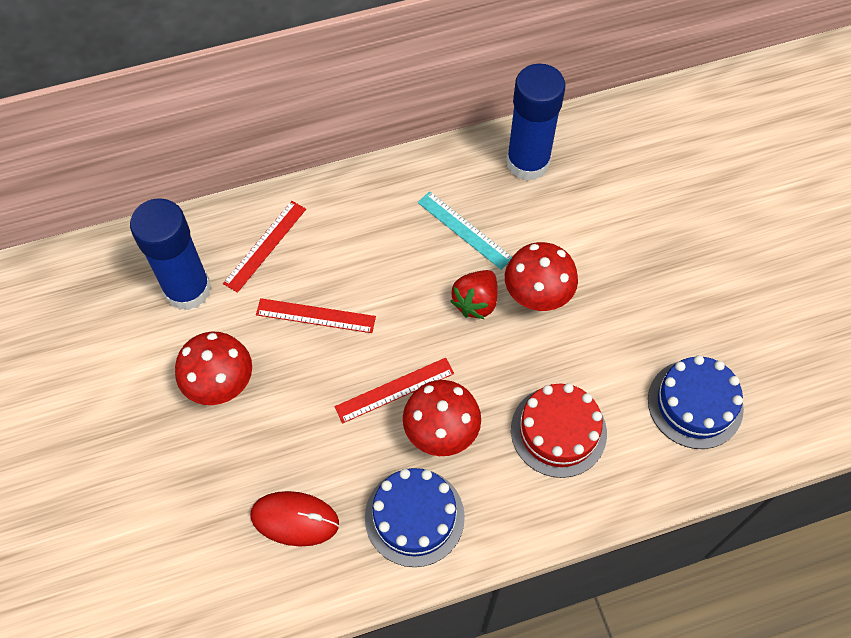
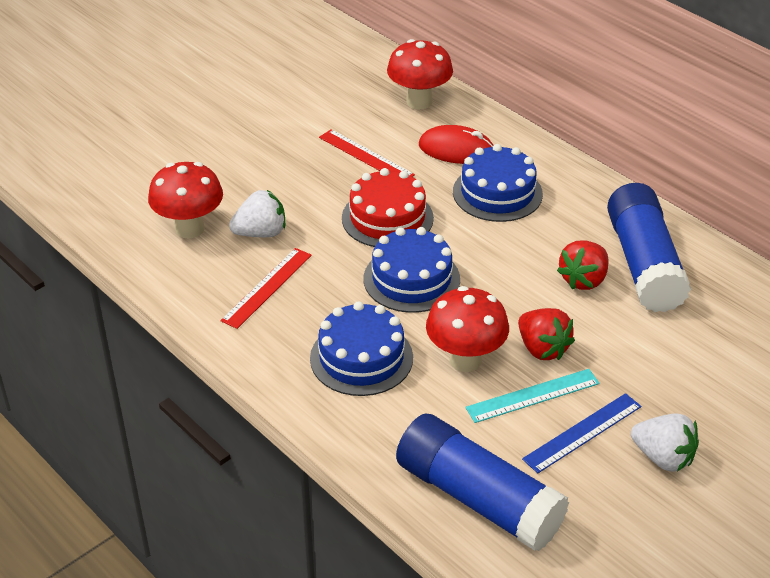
blue cake: [365,468,465,567] [648,355,744,449] = 2 -> [310,301,413,396] [364,227,460,313] [453,144,543,222] = 3
blue ruler: none = 0 -> [522,393,641,473] = 1
red ruler: [223,201,306,293] [256,298,376,333] [335,358,454,423] = 3 -> [220,248,312,329] [319,129,415,177] = 2
red strawberry: [450,270,498,319] = 1 -> [518,308,575,360] [557,240,609,290] = 2
white strawberry: none = 0 -> [229,190,285,237] [631,414,699,472] = 2

